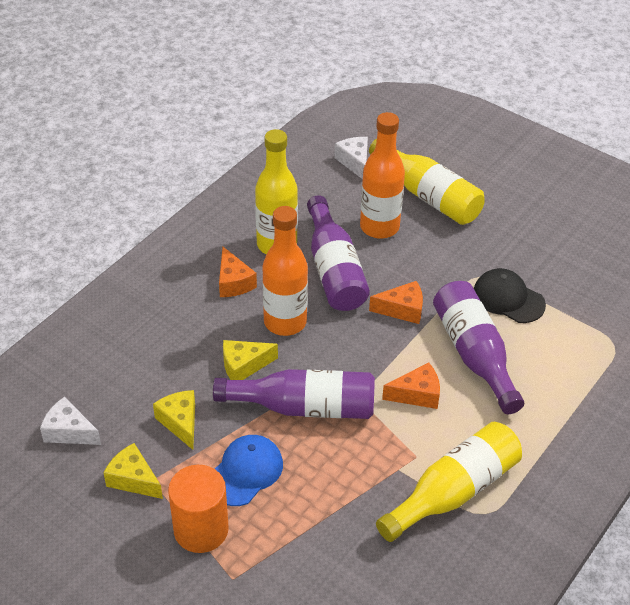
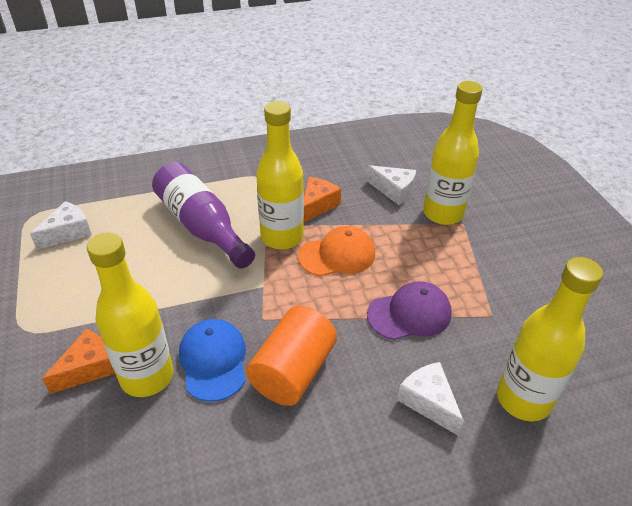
black cap: [474,268,546,323] = 1 -> none = 0
orange bottle: [262,206,308,336] [360,112,405,239] = 2 -> none = 0
orange cap: none = 0 -> [298,226,375,276] = 1
orange cheese: [219,247,257,297] [369,281,423,324] [382,362,440,409] = 3 -> [42,328,115,394] [303,177,341,223] = 2
purple bottle: [213,369,375,419] [307,195,370,311] [433,281,524,414] = 3 -> [152,162,255,269] = 1
purple cap: none = 0 -> [367,281,452,340] = 1
white cheese: [40,397,101,445] [334,137,368,179] = 2 -> [30,201,92,250] [367,165,416,205] [397,362,464,436] = 3
yellow bottle: [255,129,298,254] [369,139,485,225] [376,422,522,542] = 3 -> [87,232,173,397] [256,101,304,249] [423,81,483,225] [497,257,603,422] = 4
yellow cheese: [104,443,163,499] [153,390,195,450] [223,340,278,380] = 3 -> none = 0

